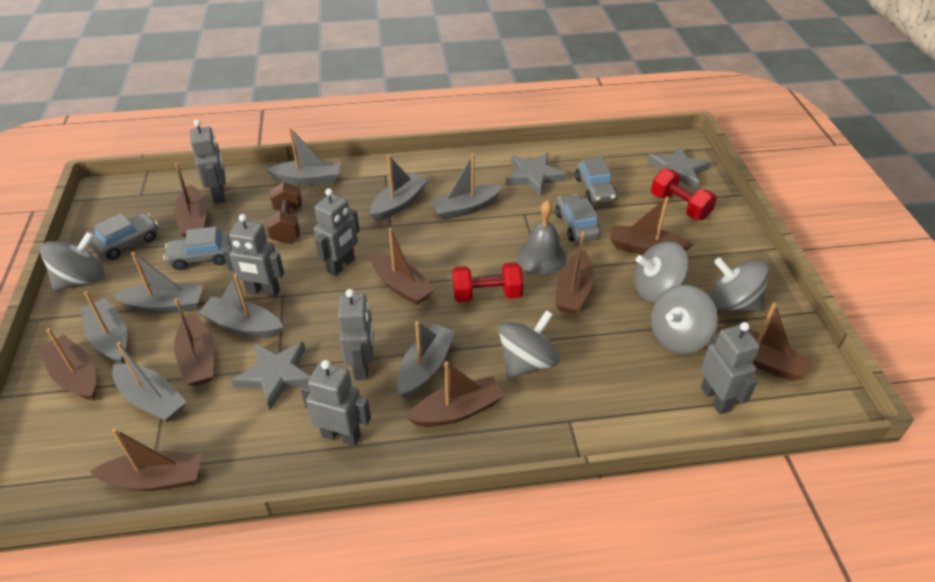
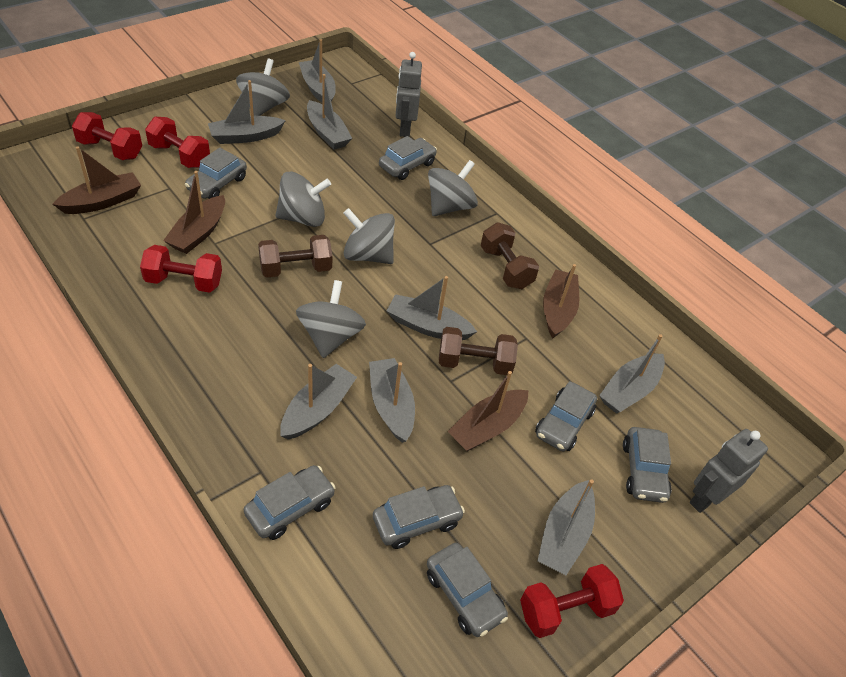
brown boat: [39,328,96,401] [90,428,202,491] [174,163,207,237] [174,298,214,386] [370,228,435,305] [406,361,504,427] [555,231,594,314] [610,197,694,255] [718,303,813,381] = 9 -> [52,146,141,214] [163,171,225,254] [447,371,528,451] [543,264,579,339] = 4
brown dumbbell: [266,182,302,244] = 1 -> [258,235,332,278] [439,327,518,375] [481,223,539,289] = 3
grey bell: [517,200,567,274] = 1 -> none = 0
grey car: [89,213,158,260] [163,226,232,270] [555,194,601,242] [575,157,617,203] = 4 -> [185,148,247,199] [244,465,336,540] [373,485,465,549] [379,136,437,180] [427,543,508,637] [535,381,597,451] [623,427,672,503] = 7
grey robot: [190,120,226,204] [222,214,284,298] [301,360,371,446] [314,188,360,276] [338,289,374,380] [700,322,760,414] = 6 -> [396,52,422,137] [690,429,768,513] = 2
grey star: [231,342,311,410] [505,153,567,197] [647,146,711,190] = 3 -> none = 0
red dumbbell: [452,262,524,303] [651,168,717,220] = 2 -> [72,112,142,160] [140,245,222,293] [145,117,210,168] [520,564,624,638] = 4

